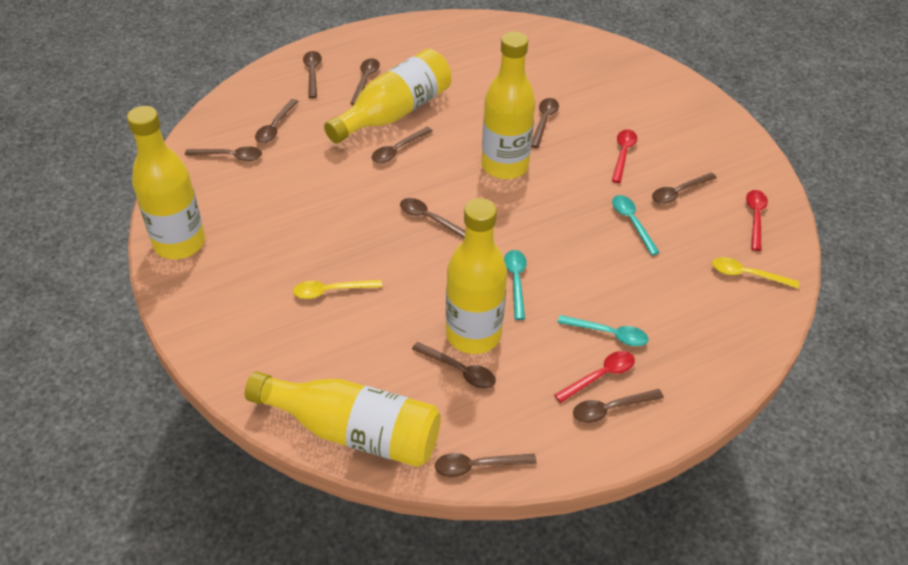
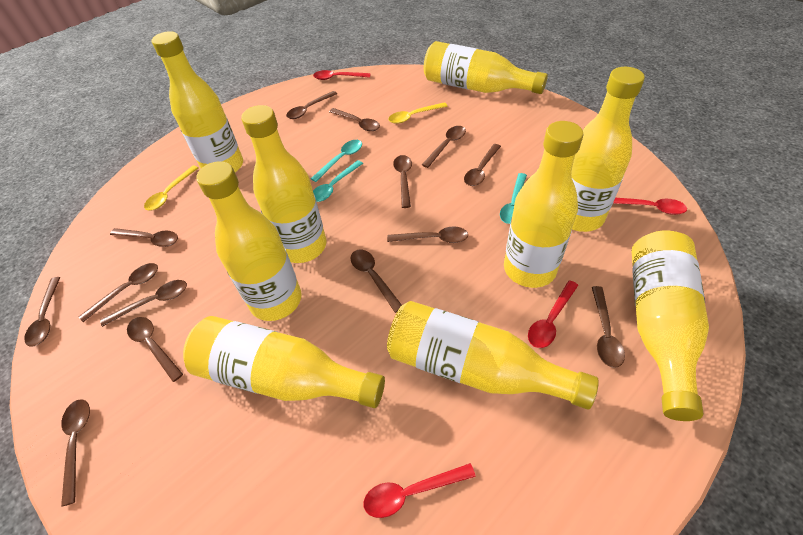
brown spoon: [185,146,262,161] [255,99,299,143] [303,51,322,98] [350,59,380,105] [372,127,433,163] [400,198,465,238] [412,342,496,389] [435,453,537,477] [531,98,559,148] [573,389,664,423] [652,172,717,204] = 11 -> [24,277,60,347] [61,399,90,507] [78,263,158,322] [100,280,187,327] [110,228,178,247] [127,317,183,382] [286,91,337,119] [329,108,380,131] [350,250,402,313] [387,227,468,243] [393,155,412,208] [422,126,466,168] [464,144,501,186] [592,286,625,368] = 14
red spoon: [554,351,635,403] [612,129,637,183] [746,190,768,251] = 3 -> [313,70,371,80] [363,463,476,518] [528,280,578,348] [613,198,687,215] = 4
yellow bottle: [127,106,205,259] [245,371,441,467] [324,49,451,143] [446,198,507,354] [482,31,535,179] = 5 -> [152,31,243,173] [183,316,385,408] [196,161,302,321] [241,105,327,263] [387,301,599,410] [424,41,548,94] [504,121,583,288] [571,67,645,232] [632,230,709,421] = 9

